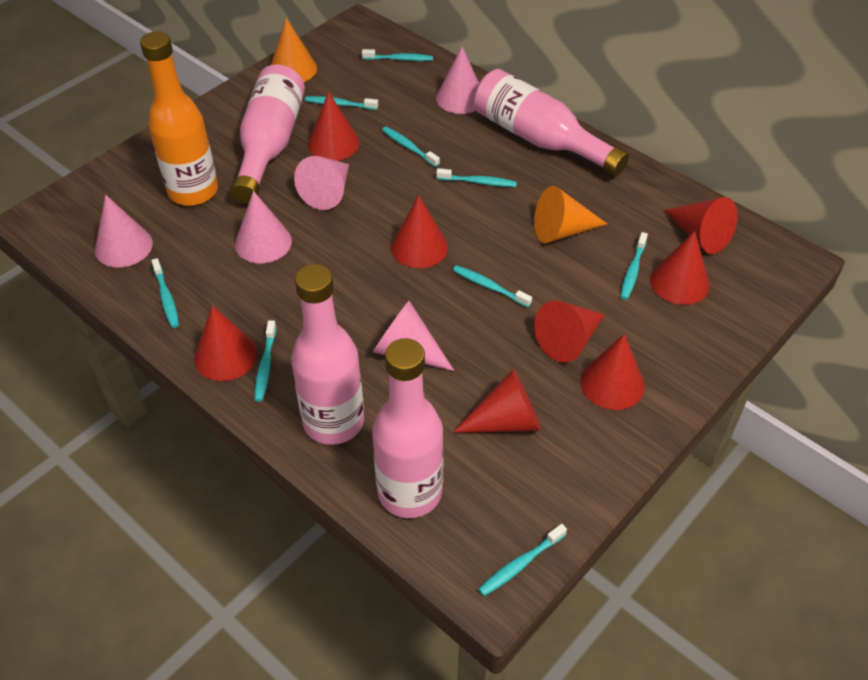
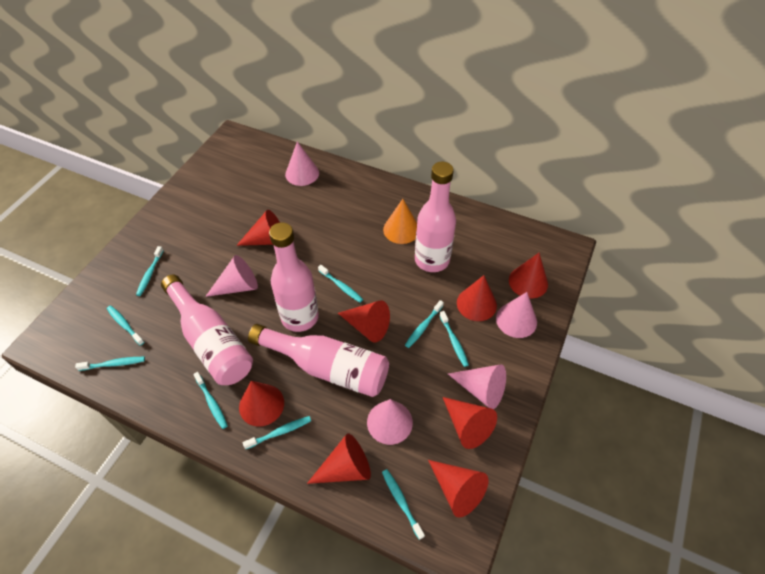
orange bottle: [140,31,218,206] = 1 -> none = 0
orange cone: [271,18,317,82] [534,186,607,243] = 2 -> [383,199,417,244] = 1

